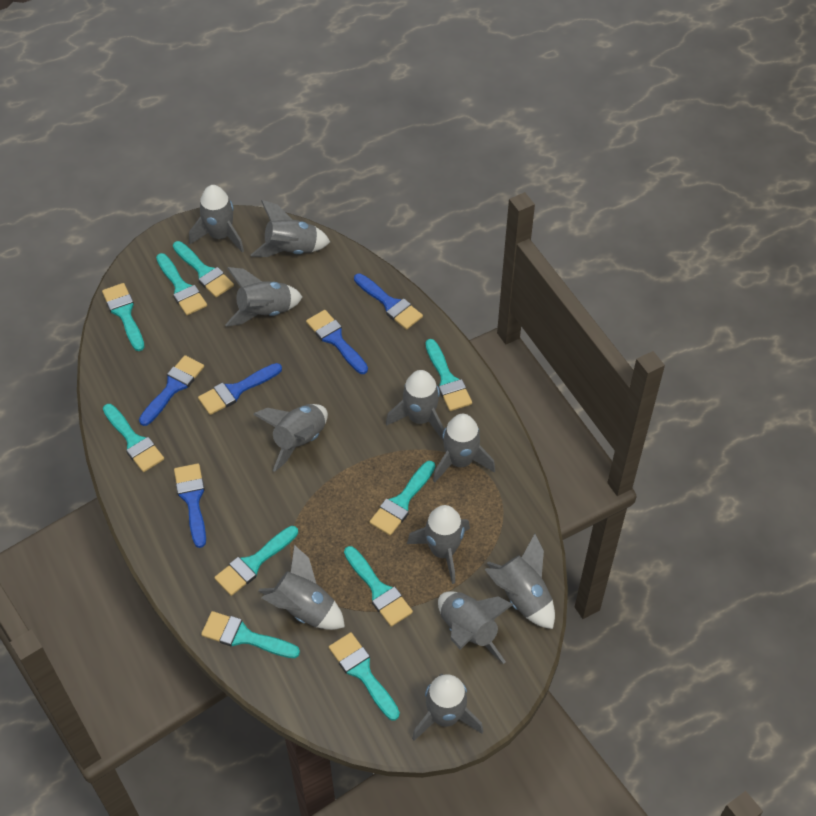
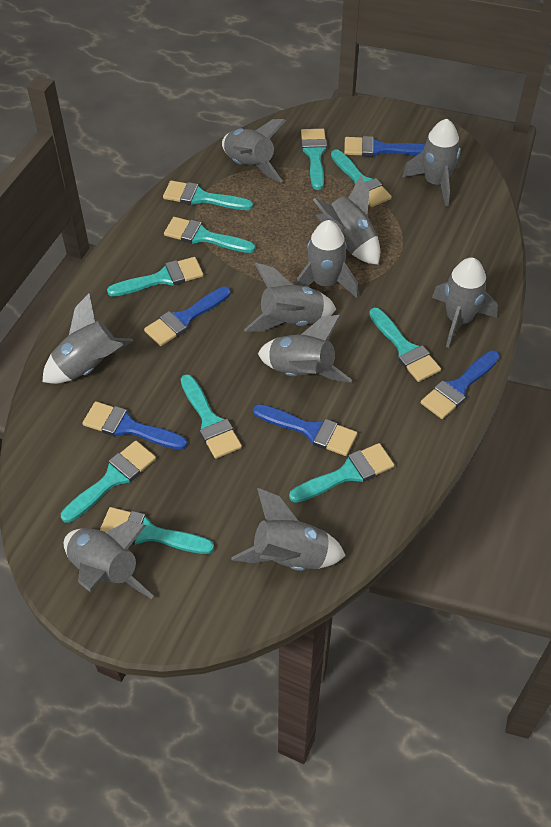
grey rocket: [189,185,244,253] [225,267,302,327] [251,200,330,257] [253,404,328,472] [259,545,345,630] [386,370,444,440] [407,505,470,584] [412,674,483,741] [433,414,495,482] [438,591,514,664] [485,534,555,629] = 11 -> [43,293,133,384] [64,521,154,599] [222,119,286,183] [232,488,346,571] [244,263,336,332] [258,315,352,383] [294,220,359,298] [313,175,380,265] [402,119,461,207] [432,258,498,348] = 10

